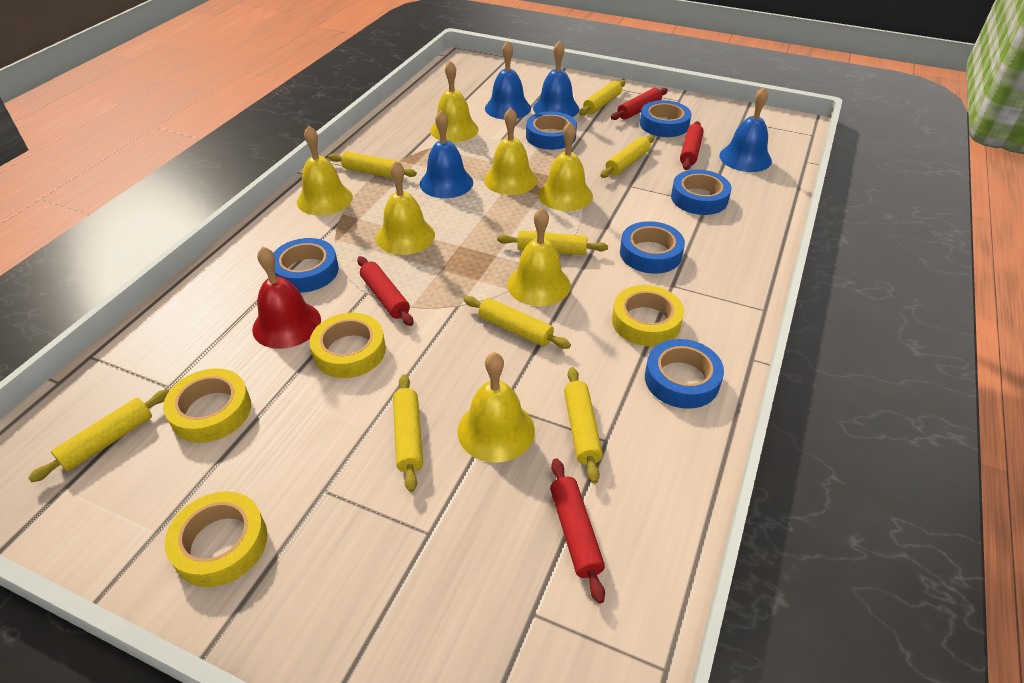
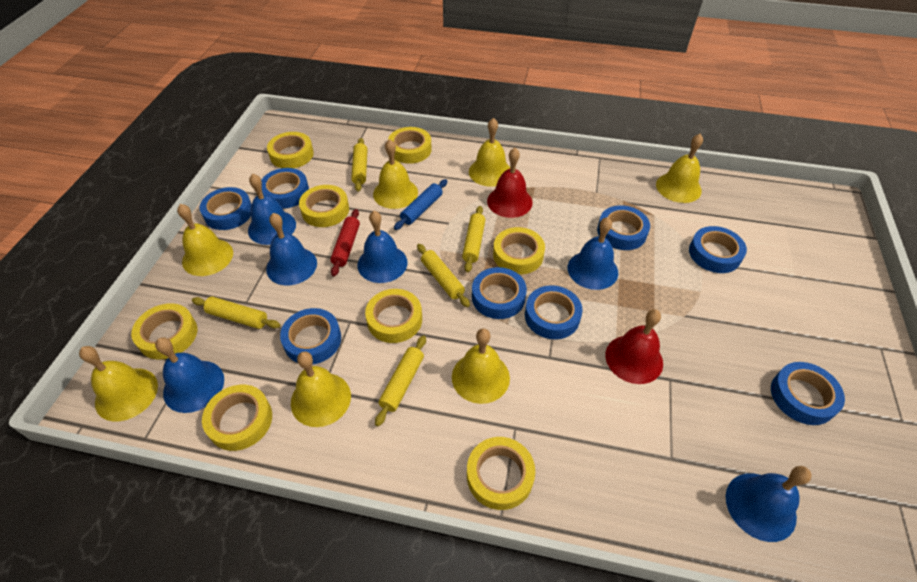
blue bell: [420,111,473,198] [485,41,531,120] [533,41,579,117] [719,87,772,172] = 4 -> [155,338,224,413] [248,174,296,245] [266,213,317,285] [357,211,407,283] [568,217,618,290] [726,466,812,542] = 6
blue rolling pin: none = 0 -> [394,179,447,230] = 1
blue tape: [273,238,339,292] [526,111,577,150] [620,221,685,274] [640,100,691,137] [645,339,724,409] [671,170,732,215] = 6 -> [199,187,252,230] [261,168,309,209] [280,308,341,365] [472,267,527,319] [525,285,583,339] [597,205,650,250] [689,226,747,273] [771,362,845,425] = 8
red bell: [252,246,321,349] = 1 -> [487,148,533,218] [605,309,663,384] = 2
red rolling pin: [357,256,413,326] [550,458,605,604] [611,88,668,120] [680,121,704,170] = 4 -> [330,209,360,276] = 1
yellow rolling pin: [28,389,169,482] [328,151,417,178] [393,374,423,492] [464,296,571,349] [497,231,608,255] [564,367,603,484] [579,80,625,116] [600,135,655,178] = 8 -> [192,297,280,329] [351,138,367,192] [375,335,426,426] [417,244,470,307] [462,206,485,272] = 5
yellow tape: [163,368,251,443] [165,491,267,587] [310,313,386,378] [612,285,684,346] = 4 -> [131,303,197,360] [202,385,272,451] [267,132,314,168] [299,185,349,227] [365,289,422,343] [388,127,432,164] [467,437,535,510] [493,227,545,274] = 8

